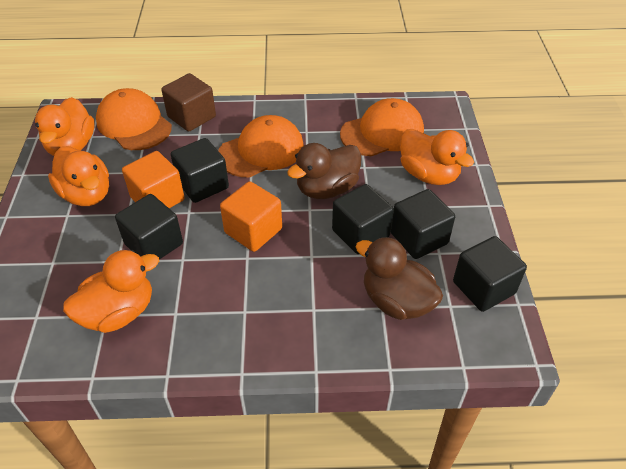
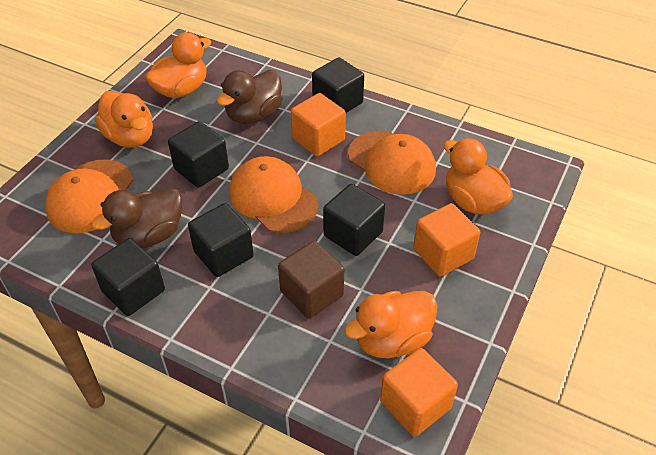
orange cube: [122,151,185,208] [220,181,282,252] = 2 -> [291,93,346,157] [380,348,458,437] [413,203,480,277] = 3

